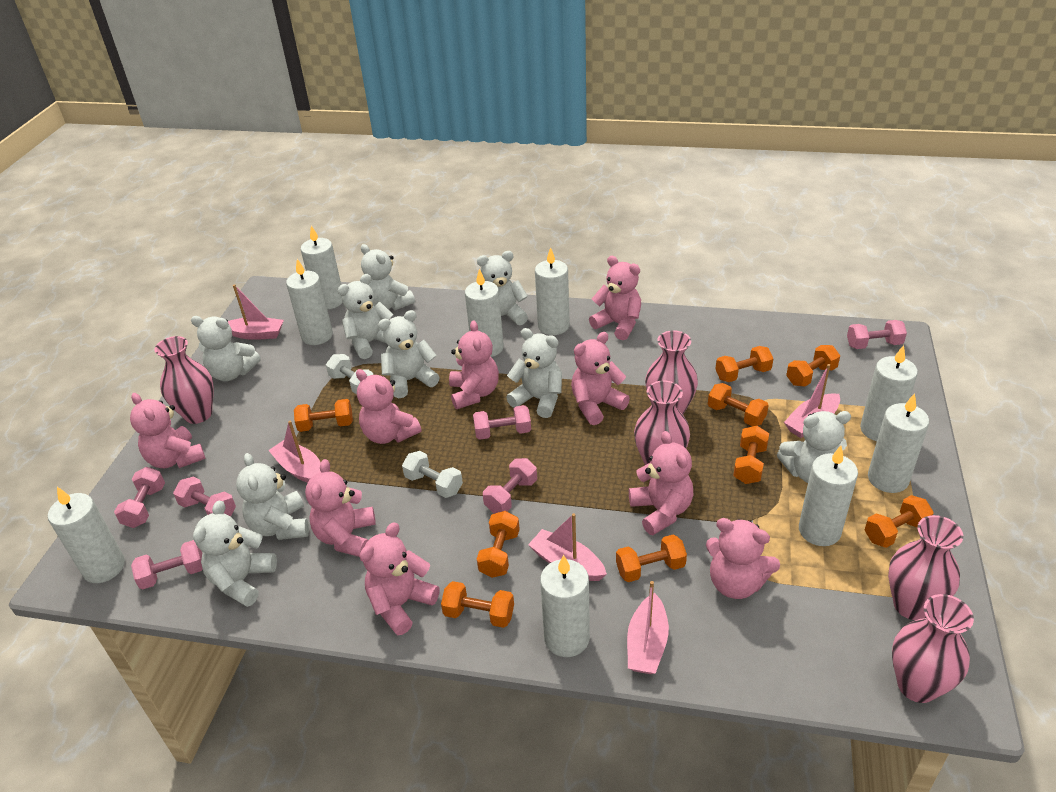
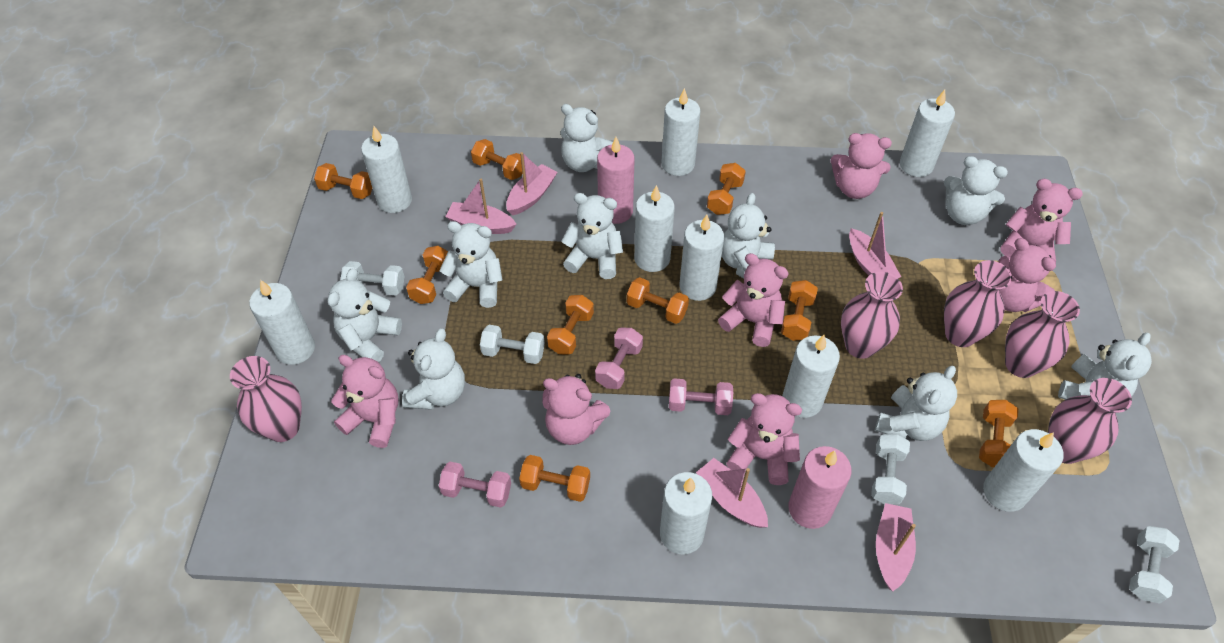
pink candle: none = 0 -> [597,137,635,224] [788,446,852,529] = 2
pink dumbbell: [114,467,165,528] [131,540,203,590] [173,477,236,517] [473,405,531,440] [483,458,537,513] [847,320,907,349] = 6 -> [439,462,511,508] [595,328,643,389] [669,378,733,415] = 3
pink teddy bear: [130,393,206,468] [305,459,376,557] [356,369,421,444] [360,522,440,635] [449,320,499,409] [571,332,630,425] [589,256,641,340] [629,431,694,535] [706,518,780,599] = 9 -> [331,355,398,448] [542,374,610,445] [718,253,789,347] [726,393,802,485] [830,133,892,199] [999,238,1056,312] [1000,179,1083,264] = 7
white dumbbell: [326,354,373,395] [402,451,463,498] = 2 -> [341,261,405,296] [480,325,545,364] [871,434,910,504] [1129,526,1180,603] = 4

